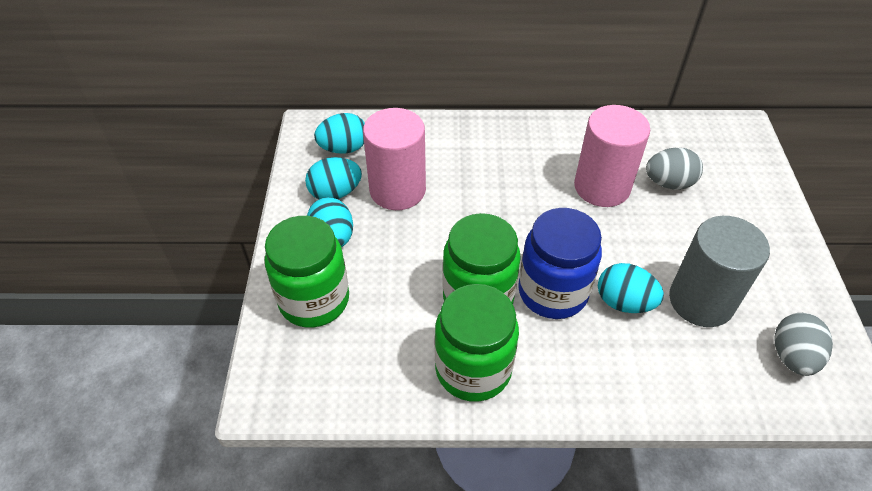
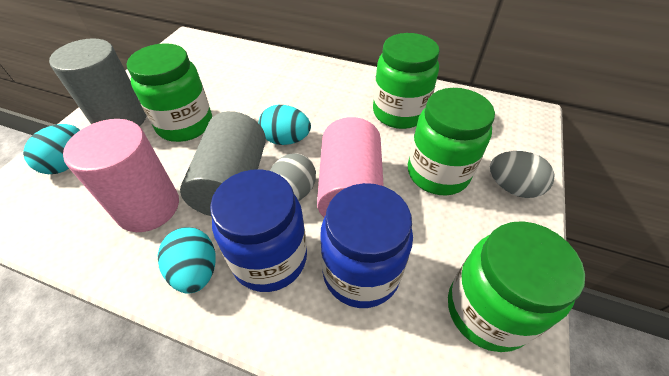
blue jar: [518,208,602,319] = 1 -> [210,169,307,292] [320,183,413,308] = 2
green jar: [265,216,349,328] [435,284,519,402] [443,213,521,304] = 3 -> [127,43,212,142] [373,33,440,129] [408,88,495,195] [448,221,585,352] = 4
grey cylinder: [669,216,770,327] = 1 -> [49,38,146,126] [180,111,266,216] = 2
turquoise egg: [305,157,362,199] [307,197,353,247] [314,113,365,154] [598,263,664,313] = 4 -> [23,124,80,174] [157,227,215,294] [258,105,311,145] = 3

